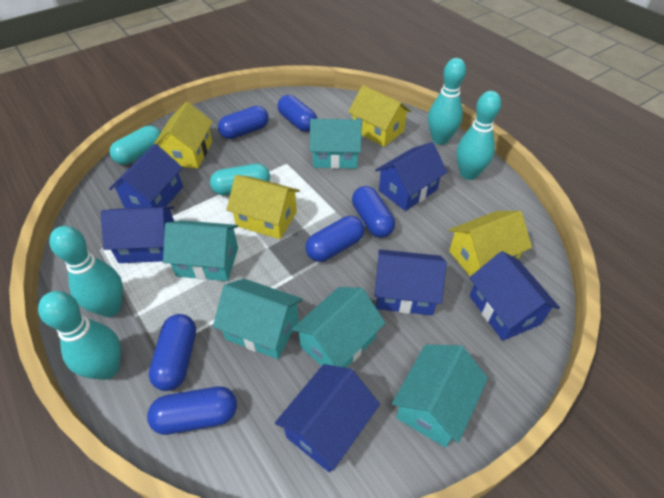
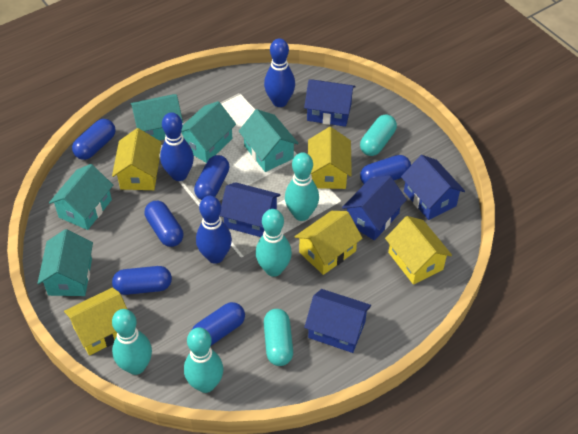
blue bowling pin: none = 0 -> [160,112,194,181] [196,196,232,264] [264,38,295,107] = 3
blue house: [101,206,174,263] [109,144,183,208] [275,364,380,473] [374,249,447,315] [375,142,447,211] [469,251,560,341] = 6 -> [220,182,280,237] [304,79,356,127] [304,289,371,353] [342,175,407,240] [401,155,465,220] = 5
yellow house: [153,102,213,169] [227,175,300,239] [348,85,411,147] [449,211,532,276] = 4 -> [64,287,128,356] [112,128,162,190] [294,211,363,275] [308,127,352,189] [385,216,452,284] = 5

